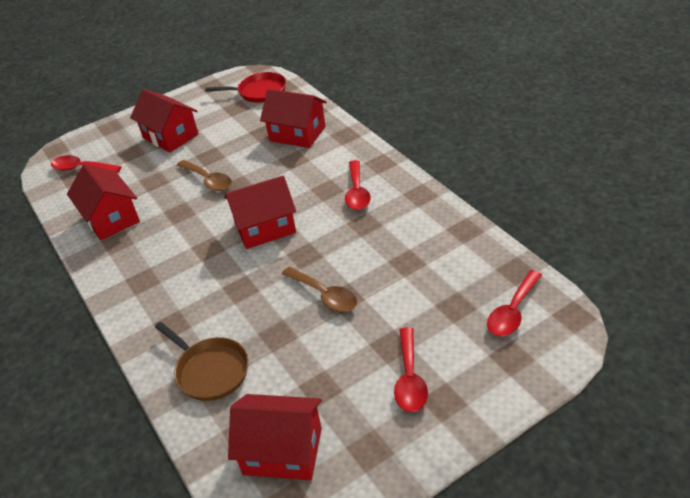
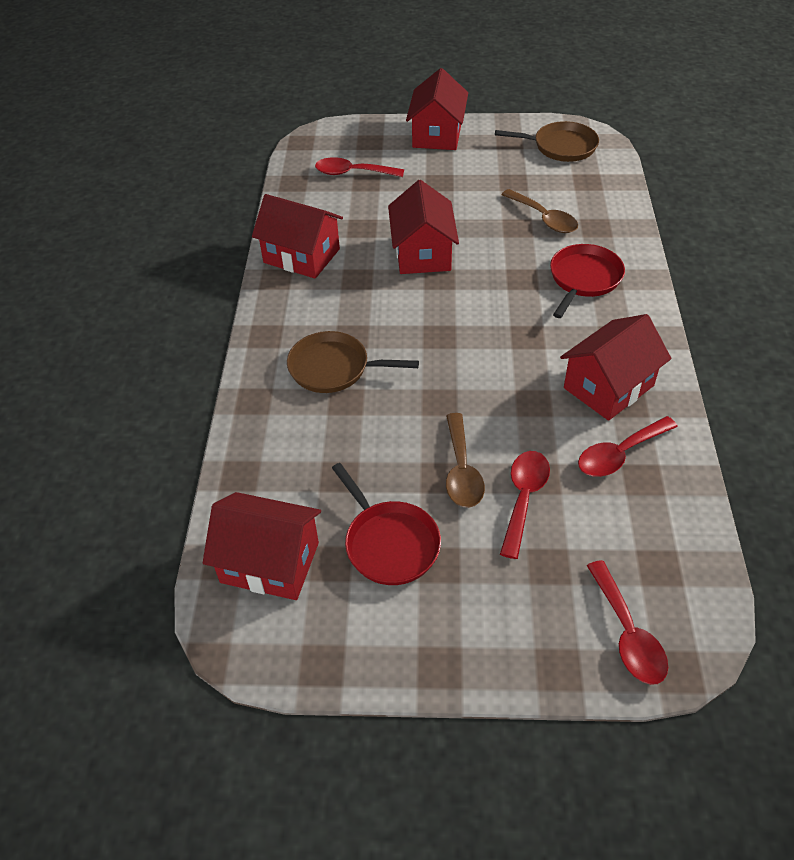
brown pan: [155,322,249,401] = 1 -> [287,331,419,393] [495,121,599,162] = 2
red pan: [205,72,286,103] = 1 -> [332,463,441,585] [550,244,625,318] = 2

